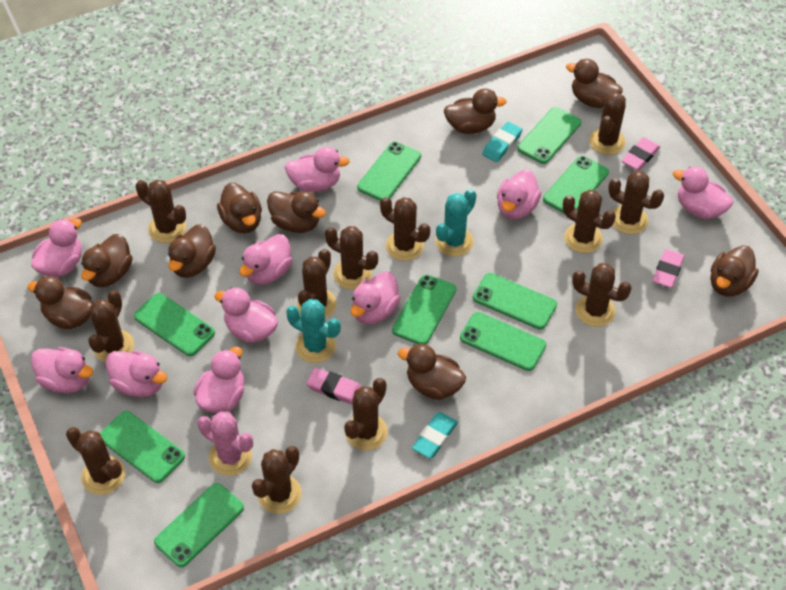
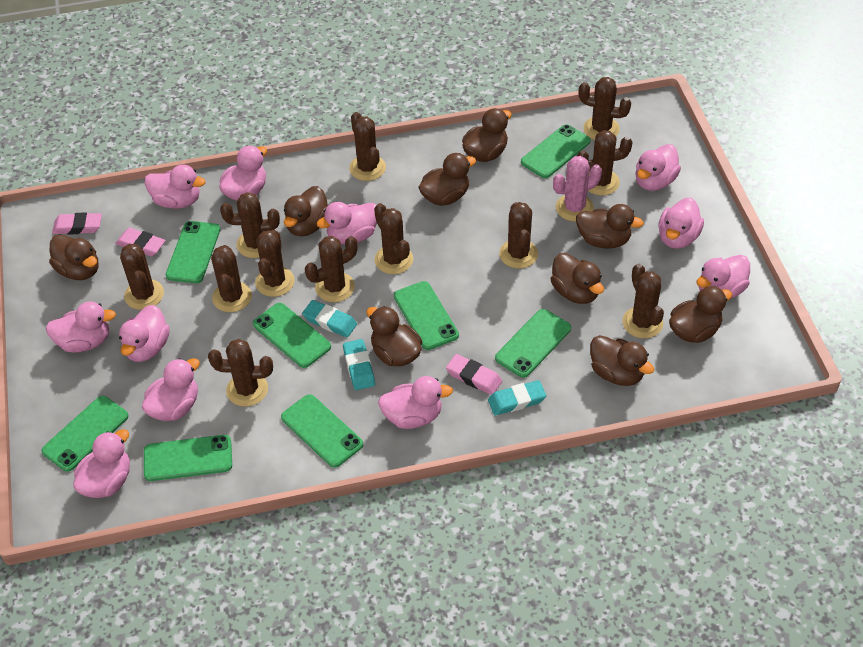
green phone: [100,411,185,483] [134,293,215,356] [154,483,244,567] [357,142,421,201] [392,274,456,344] [460,312,546,371] [473,273,557,330] [517,107,581,164] [543,156,609,213] = 9 -> [41,396,129,472] [144,435,232,481] [166,221,220,283] [253,303,331,368] [281,394,363,468] [394,281,459,350] [495,309,571,378] [521,124,591,178] = 8
pink duck: [31,218,82,277] [31,347,93,393] [105,350,167,397] [193,346,245,413] [214,287,278,343] [239,234,292,285] [285,147,350,192] [351,271,401,324] [497,169,541,220] [673,167,733,219] = 10 -> [45,301,116,353] [73,429,130,498] [119,305,170,362] [142,358,200,421] [145,165,205,209] [219,146,267,201] [316,202,377,244] [378,376,453,429] [635,144,681,191] [658,198,704,249] [696,255,750,298] = 11
turquoise cactus: [286,299,341,363] [435,189,476,257] = 2 -> none = 0
turquoise eraser: [412,412,458,459] [482,122,523,162] = 2 -> [302,300,357,337] [343,339,375,390] [488,380,546,415] = 3

